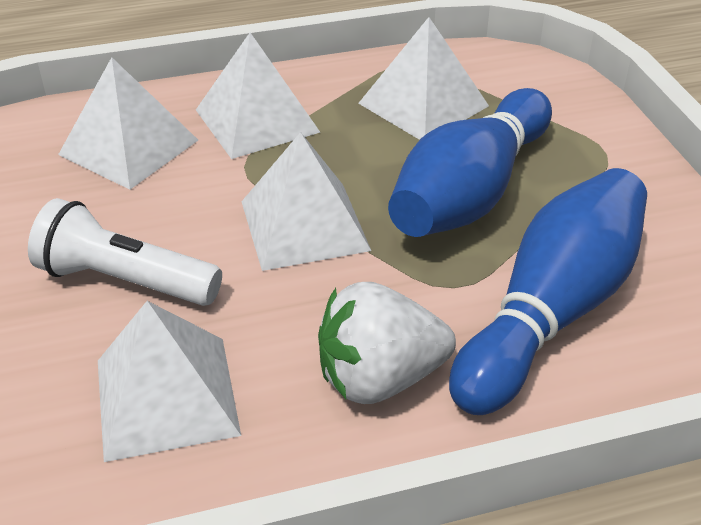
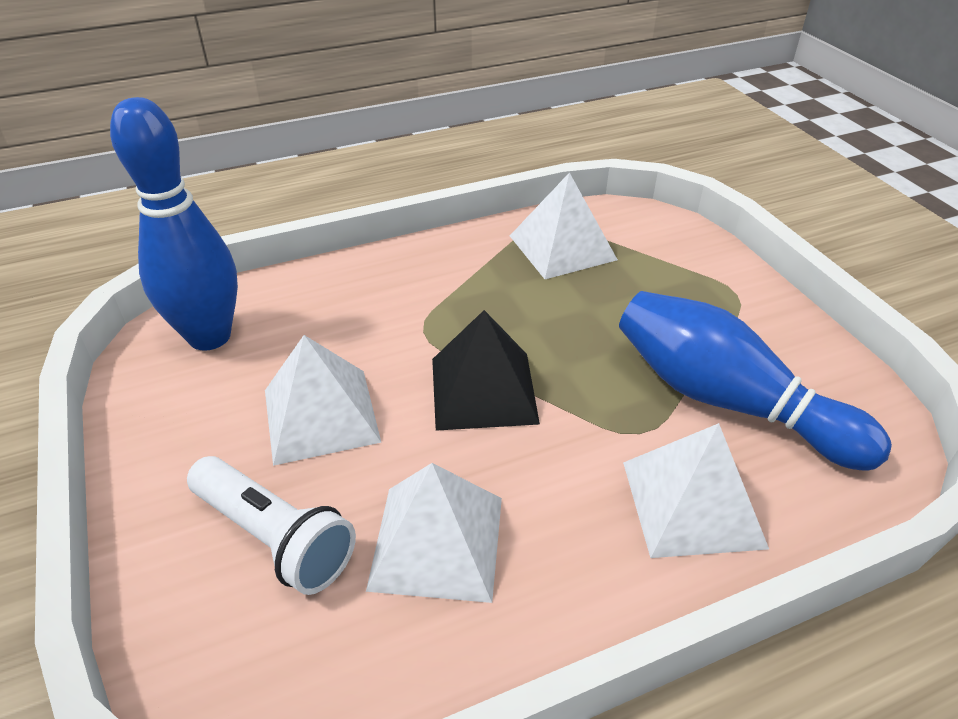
black pyramid: none = 0 -> [432,310,540,431] = 1
white pyramid: [58,57,198,190] [98,301,241,462] [196,33,320,159] [241,132,371,271] [358,17,489,140] = 5 -> [265,335,381,466] [366,463,502,603] [510,172,618,279] [623,423,769,558] = 4
white strawberry: [318,282,456,404] = 1 -> none = 0

